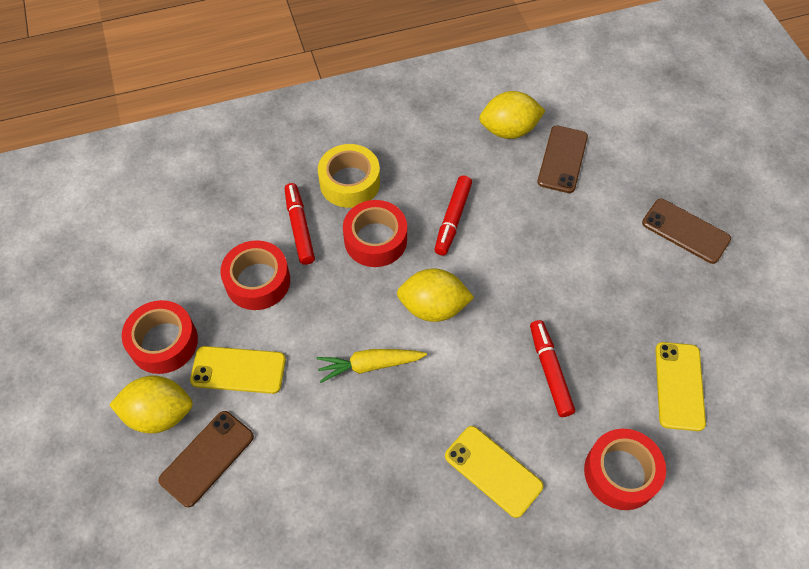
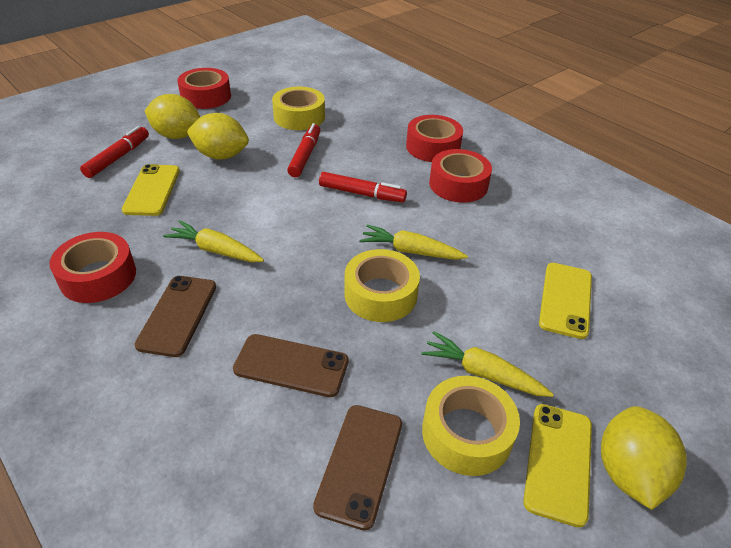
yellow carrot: [316,349,427,383] = 1 -> [163,220,264,262] [359,225,468,260] [421,331,554,397] = 3
yellow tape: [318,144,380,208] = 1 -> [272,87,325,130] [344,249,420,322] [422,376,520,476] = 3

